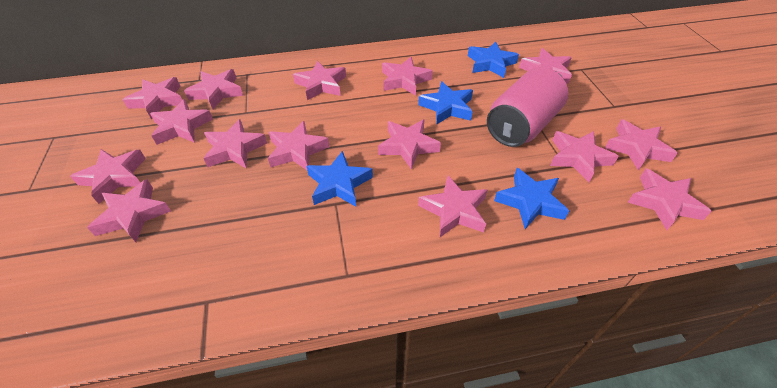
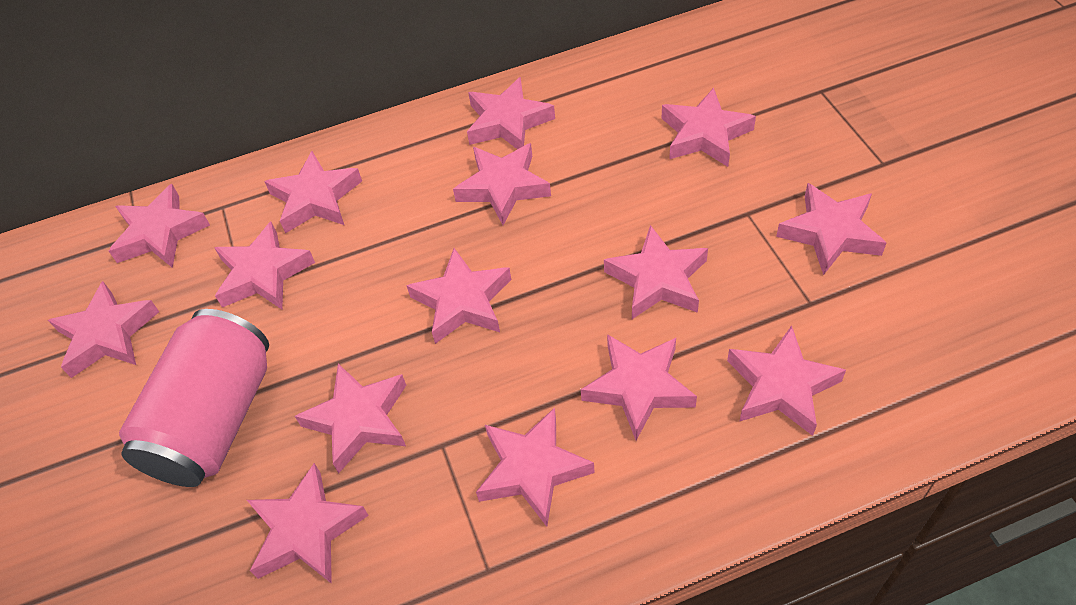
blue star: [307,151,373,207] [418,81,473,125] [468,42,519,78] [494,168,569,229] = 4 -> none = 0

